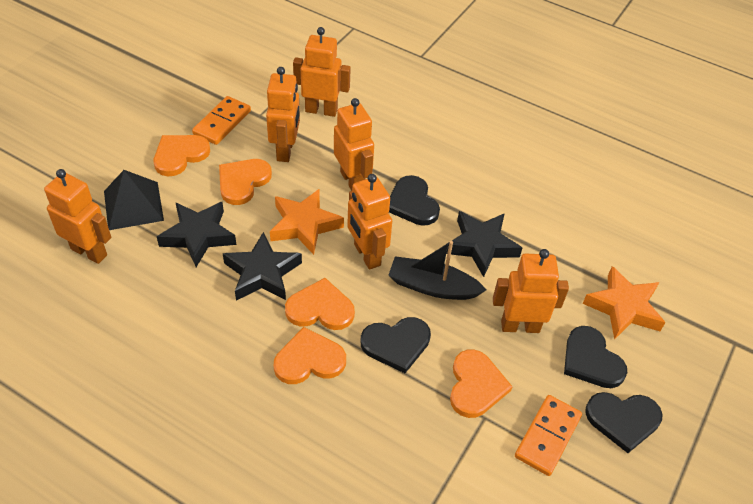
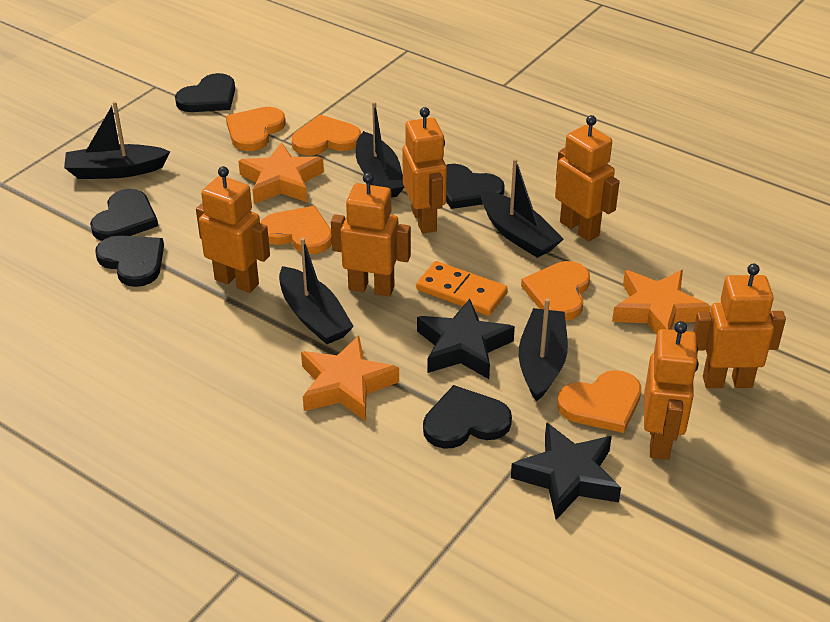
black boat: [388,241,486,300] = 1 -> [64,101,170,179] [279,238,354,344] [356,102,405,198] [481,158,564,258] [519,298,568,402] = 5
black heart: [360,317,431,373] [389,175,440,226] [564,326,627,388] [585,392,663,453] = 4 -> [90,189,158,241] [95,235,164,287] [175,73,235,112] [423,385,512,449] [446,164,505,209] = 5
black pyramid: [104,170,164,230] = 1 -> none = 0
black star: [157,202,236,267] [223,232,302,300] [446,211,522,277] = 3 -> [417,299,515,379] [511,422,621,520] = 2
orange domino: [192,96,251,145] [515,395,582,476] = 2 -> [416,261,508,316] = 1
orange star: [270,189,344,255] [583,266,666,340] = 2 -> [238,142,324,204] [301,335,399,421] [612,270,711,335] = 3

